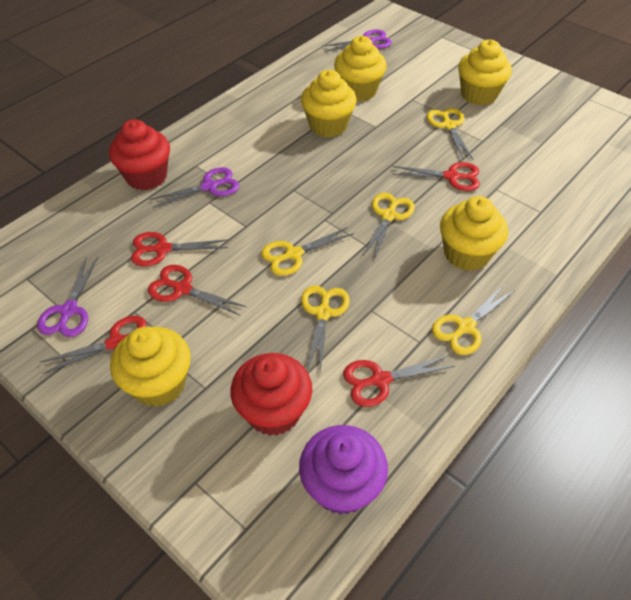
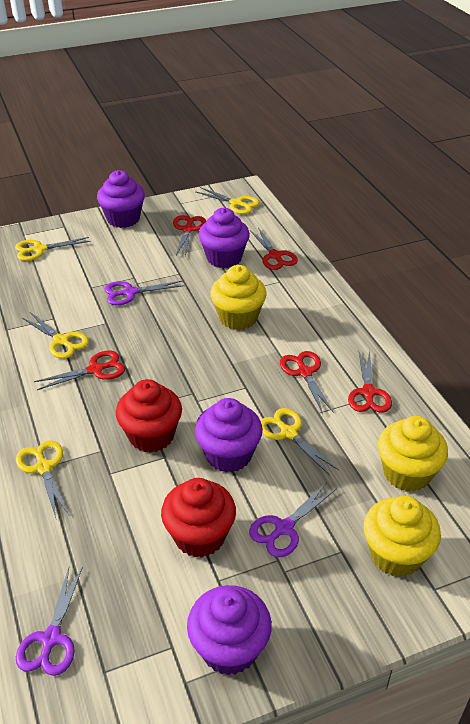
purple cupcake: [299,425,388,515] = 1 -> [97,170,145,228] [187,585,272,675] [195,398,263,472] [198,208,250,268] = 4
yellow cupcake: [110,327,191,407] [301,70,357,138] [334,36,387,101] [440,196,508,271] [458,39,512,106] = 5 -> [210,265,267,330] [364,496,441,577] [378,416,448,491] = 3

